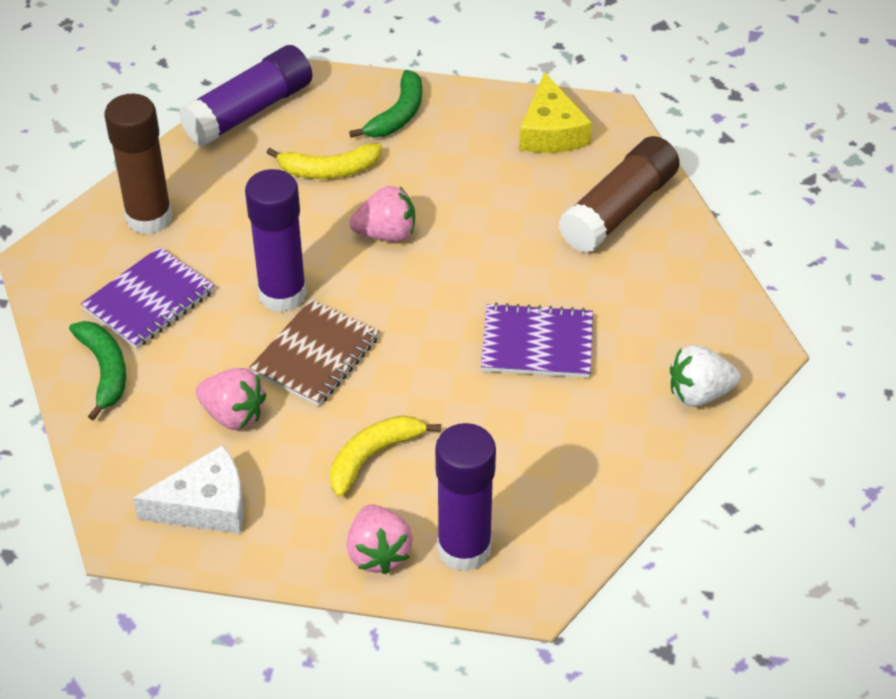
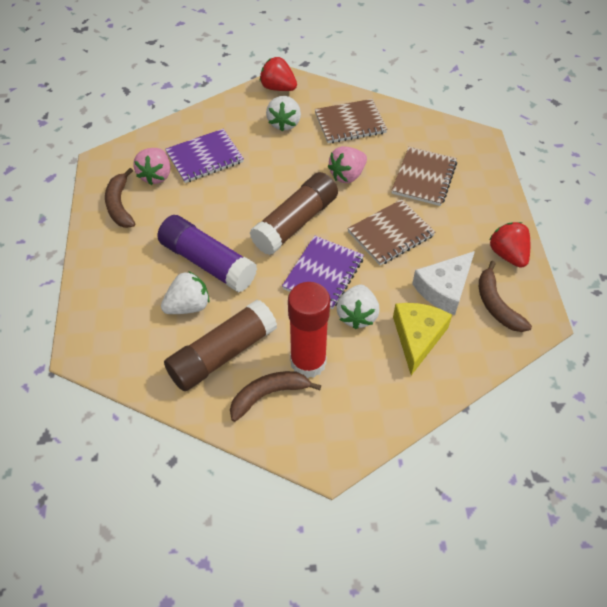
brown banana: none = 0 -> [105,168,136,228] [230,371,321,422] [479,261,532,332] = 3
brown notebook: [249,299,379,406] = 1 -> [315,99,387,143] [347,199,435,265] [391,147,457,206] = 3
green banana: [69,321,126,421] [349,70,422,138] = 2 -> none = 0
pink strawberry: [196,368,266,430] [346,504,413,575] [349,186,415,242] = 3 -> [134,148,170,185] [328,146,367,183] = 2
purple glue stick: [179,45,312,146] [245,169,307,312] [435,423,496,572] = 3 -> [157,215,257,293] = 1
red glue stick: none = 0 -> [288,282,330,378] = 1
red strawberry: none = 0 -> [260,57,297,91] [489,222,530,268] = 2
white strawberry: [670,345,741,407] = 1 -> [161,271,209,314] [266,96,301,131] [337,284,380,329] = 3
yellow banana: [266,143,382,179] [330,416,441,497] = 2 -> none = 0

